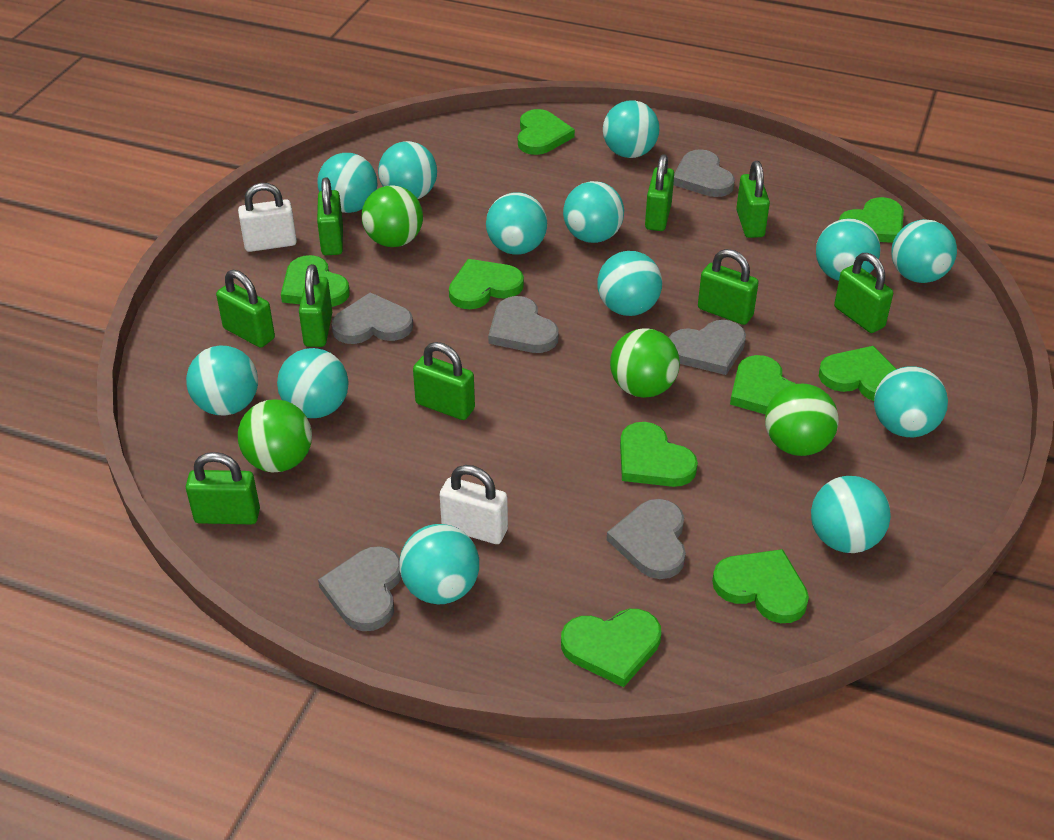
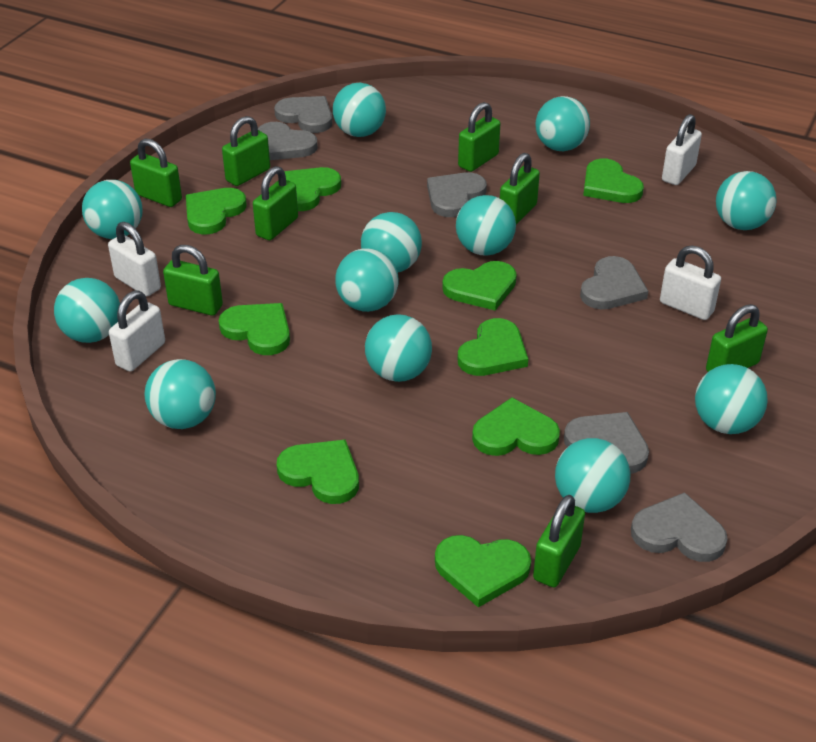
green ball: [238,399,312,472] [362,185,423,247] [610,328,680,398] [765,384,839,456] = 4 -> none = 0
green padlock: [186,452,260,524] [216,270,275,348] [299,264,332,347] [317,177,343,255] [413,342,475,420] [645,154,674,231] [698,249,759,325] [736,161,770,238] [834,253,893,333] = 9 -> [130,138,182,207] [163,245,223,316] [222,116,270,186] [253,166,298,240] [458,102,500,172] [500,153,540,224] [533,495,585,587] [706,304,768,372] = 8
turquoise ball: [186,345,258,416] [277,348,348,418] [317,153,377,213] [378,141,437,199] [399,524,479,604] [486,192,547,255] [563,181,624,243] [598,251,662,316] [603,101,659,158] [811,476,891,553] [816,218,881,281] [874,366,948,437] [891,219,957,283] = 13 -> [54,278,120,343] [82,180,143,239] [145,359,216,429] [333,83,386,137] [335,248,398,312] [361,212,422,272] [365,314,432,382] [456,195,516,256] [535,96,590,151] [555,438,630,513] [695,364,768,434] [716,171,776,230] = 12
white padlock: [238,183,297,252] [440,465,508,544] = 2 -> [108,222,161,296] [109,290,165,372] [660,245,721,320] [662,114,702,185] = 4

